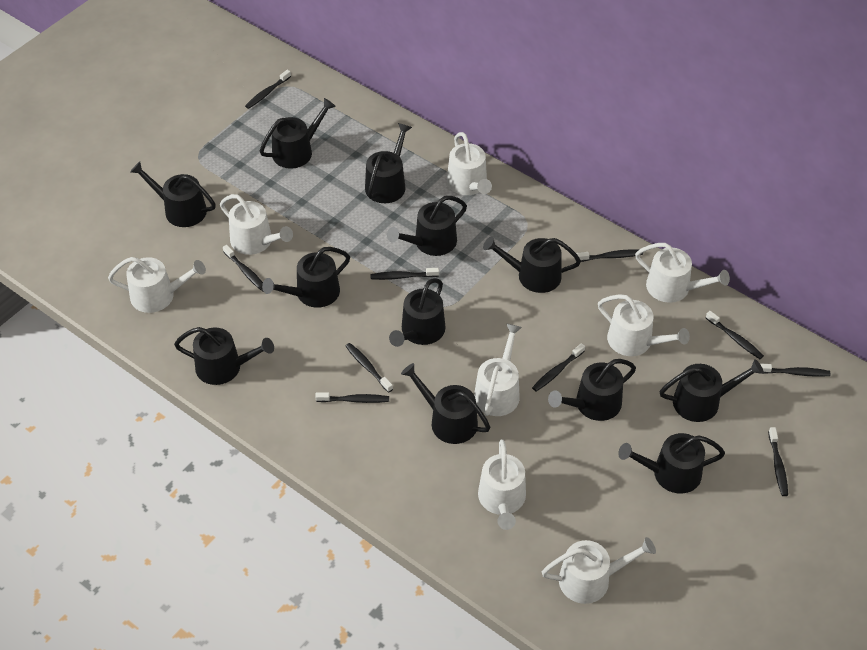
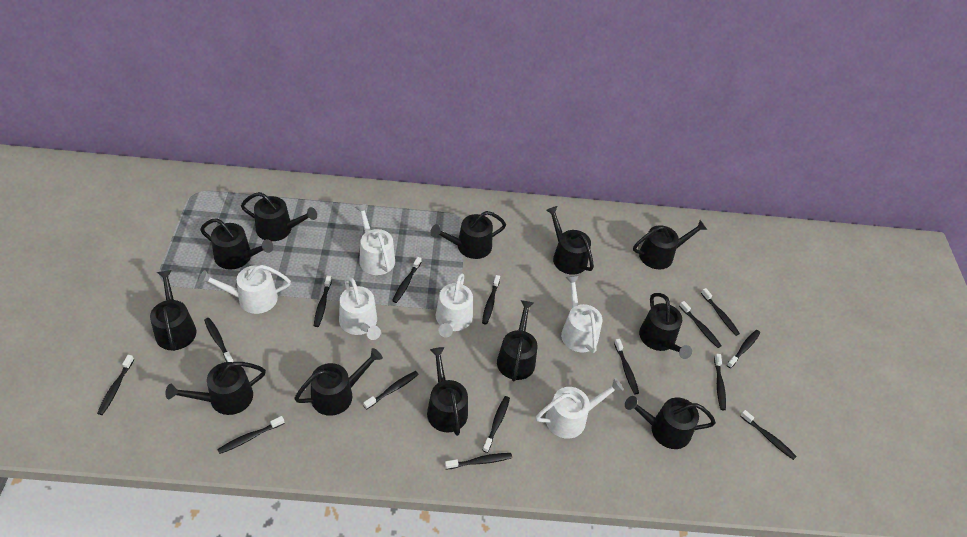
black toothbrush: [223,245,264,292] [245,70,291,109] [315,392,389,403] [346,343,393,393] [370,268,439,280] [532,343,585,392] [576,249,643,262] [706,311,764,359] [760,363,830,377] [768,427,788,496] = 10 -> [97,355,134,415] [204,318,234,362] [217,416,285,454] [314,275,332,327] [363,371,419,410] [392,257,422,303] [445,453,512,470] [482,275,500,324] [482,396,510,453] [614,339,639,395] [679,301,722,348] [701,288,740,336] [714,354,726,410] [727,330,760,368] [740,410,797,460] = 15
white watering can: [108,257,206,313] [220,194,293,255] [447,132,492,195] [474,323,522,416] [478,439,526,530] [542,537,656,604] [598,294,690,356] [635,243,730,303] = 8 -> [199,265,291,314] [339,277,381,340] [355,204,395,275] [436,273,473,337] [536,378,624,439] [561,276,602,353] = 6

